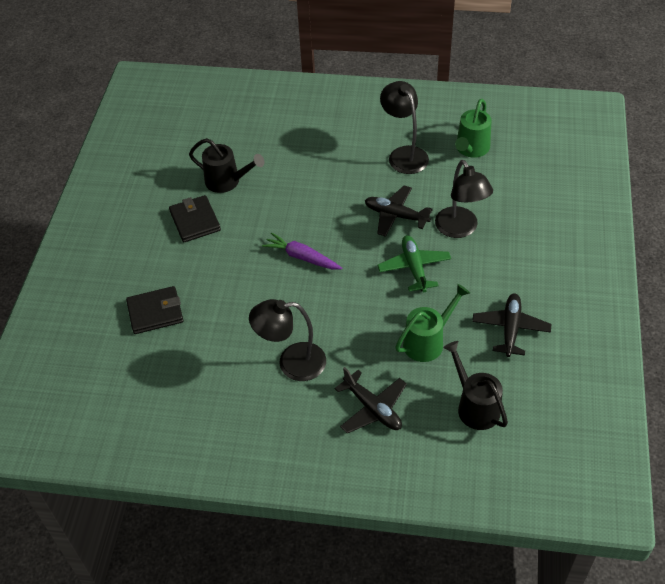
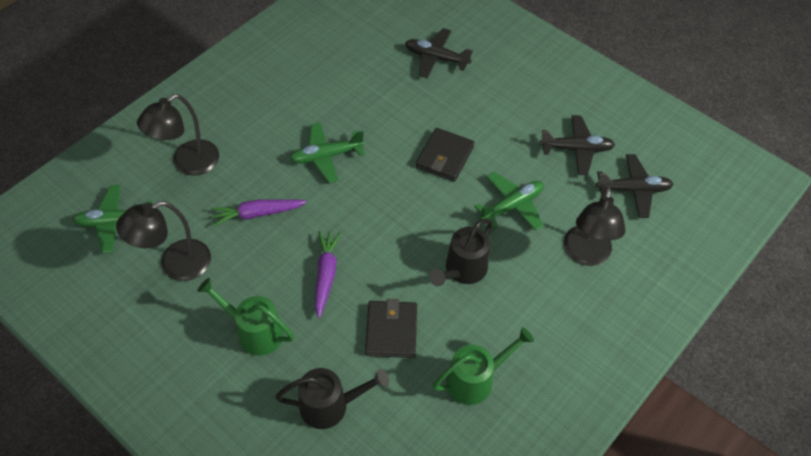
green plane: [377,235,451,292] = 1 -> [72,185,153,253] [289,122,365,183] [474,172,544,231] = 3
purple carrot: [262,232,342,269] = 1 -> [211,199,307,226] [315,231,341,318] = 2

